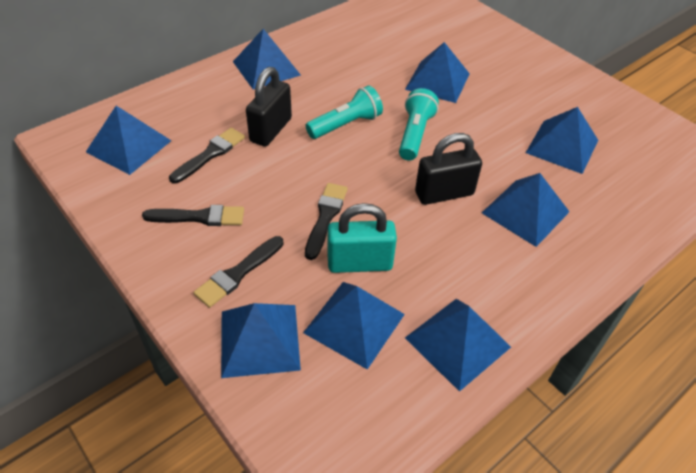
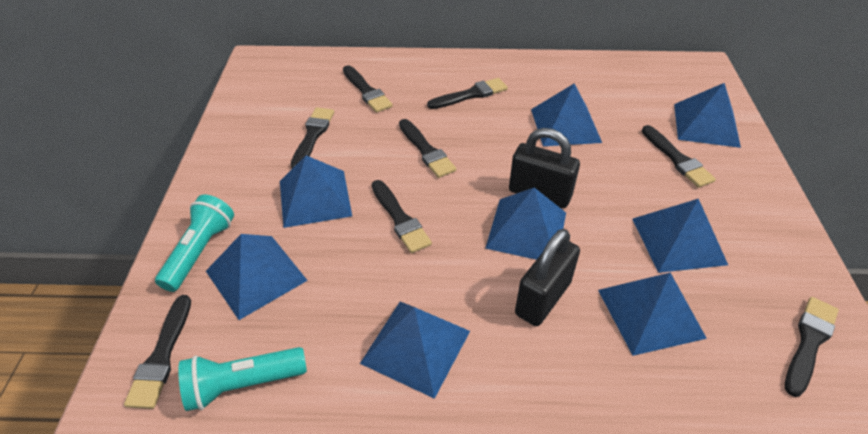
black brush: [142,205,244,226] [169,128,245,183] [194,236,284,308] [305,183,348,260] = 4 -> [124,295,191,409] [291,107,334,168] [343,65,393,113] [372,180,432,253] [399,119,456,178] [427,78,508,109] [642,125,716,188] [785,297,839,397] = 8
turquoise padlock: [328,203,397,273] = 1 -> none = 0

